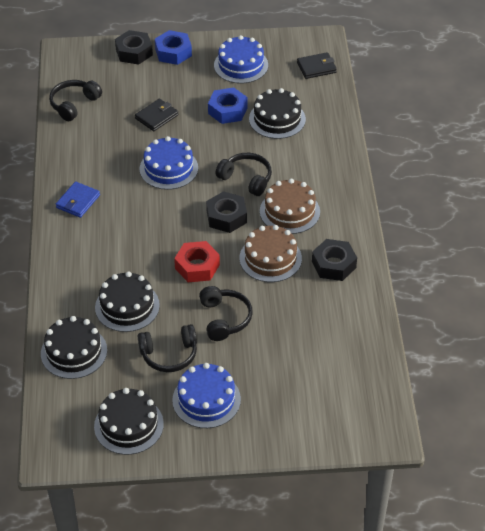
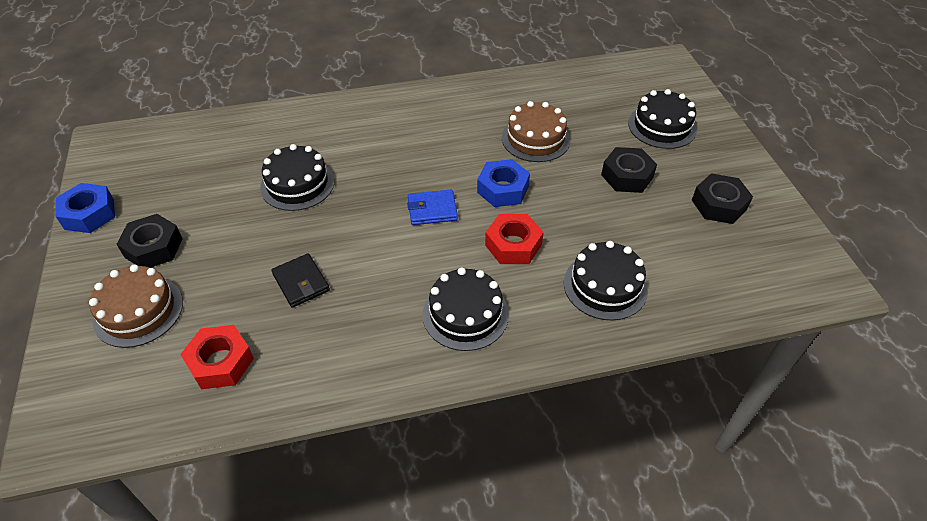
black headphones: [49,80,102,121] [138,324,197,372] [199,286,253,341] [215,153,272,196] = 4 -> none = 0
black wallet: [135,98,178,131] [297,52,337,79] = 2 -> [271,253,330,308] = 1
blue cake: [140,136,198,190] [172,363,241,428] [214,35,268,84] = 3 -> none = 0
red nut: [174,241,220,282] = 1 -> [180,325,254,389] [485,214,544,264] = 2

